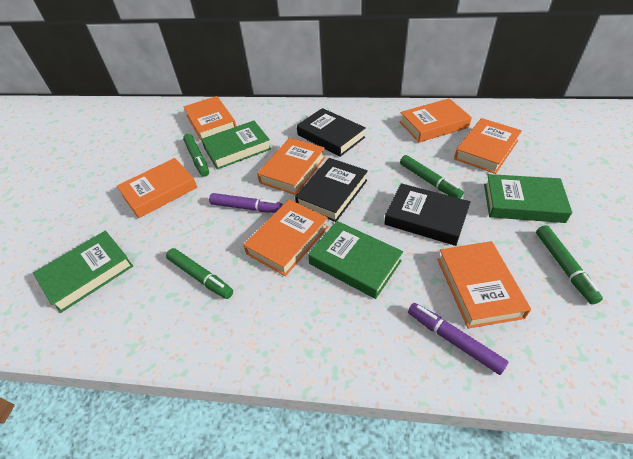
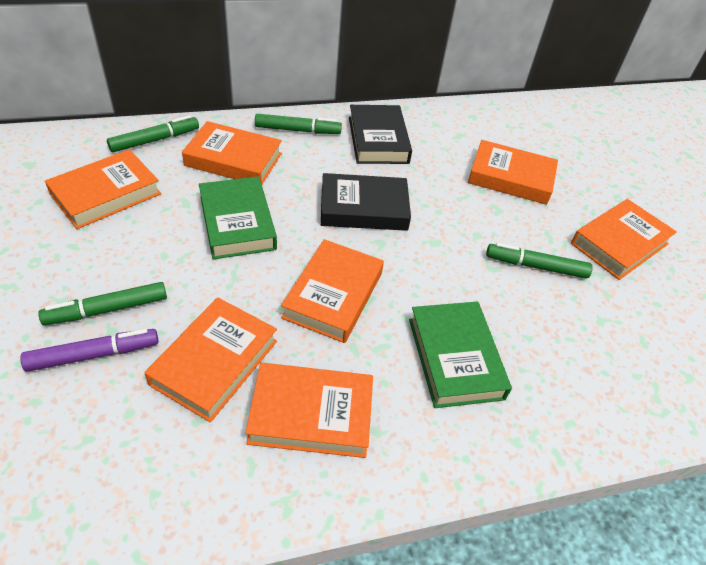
black book: [295,158,368,222] [297,108,366,157] [384,183,470,246] = 3 -> [321,173,411,231] [349,105,412,164] = 2
green book: [33,231,133,313] [201,121,271,170] [308,221,403,299] [484,174,572,223] = 4 -> [199,177,277,259] [409,301,512,408] = 2
purple marker: [209,193,283,213] [408,303,508,375] = 2 -> [20,329,158,372] = 1

